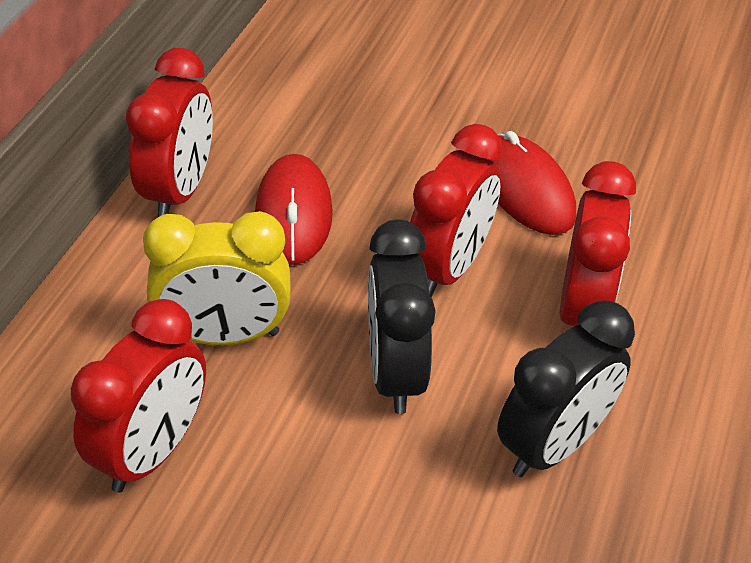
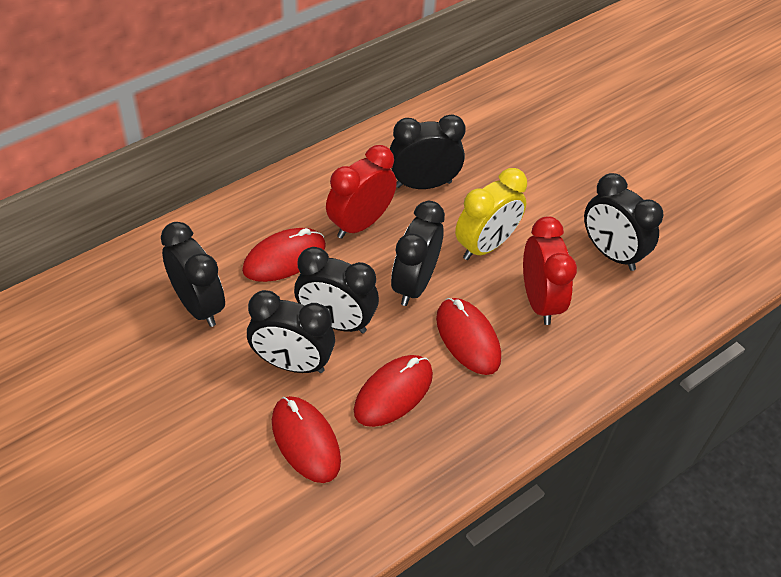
black clock: [368,220,436,414] [497,301,635,477] = 2 -> [161,222,225,327] [247,290,335,373] [294,247,379,333] [390,114,466,189] [391,201,445,306] [584,173,663,271] = 6
red clock: [71,299,206,492] [126,48,213,217] [410,124,503,297] [560,161,636,326] = 4 -> [326,145,397,239] [523,216,577,325] = 2
red mouse: [255,154,333,265] [489,131,576,235] = 2 -> [242,228,326,282] [272,396,341,483] [354,355,433,427] [436,298,501,375] = 4

